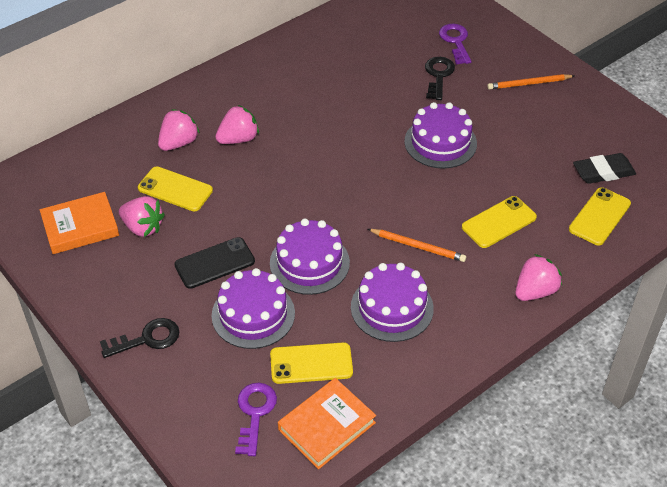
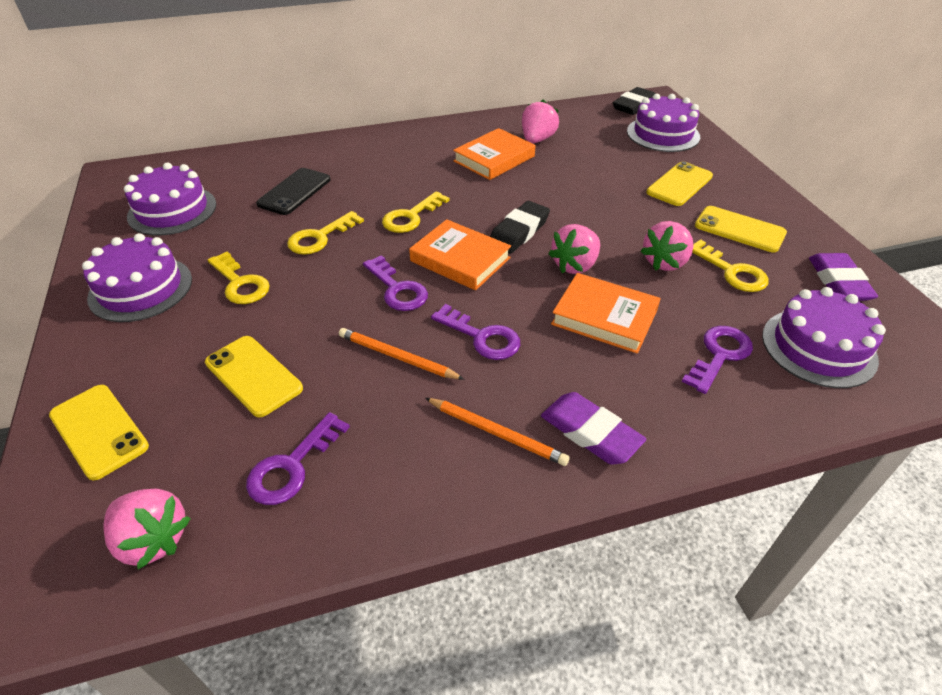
black eraser: [573,153,636,184] = 1 -> [490,201,550,254] [613,87,656,115] = 2
black key: [100,318,179,358] [425,57,455,100] = 2 -> none = 0
orange book: [40,192,119,254] [278,378,376,470] = 2 -> [409,219,511,290] [453,128,535,180] [551,273,661,354] = 3
purple eraser: none = 0 -> [541,392,646,465] [809,253,878,301] = 2
purple key: [235,383,277,456] [439,24,471,65] = 2 -> [246,412,350,505] [363,255,428,311] [431,304,520,360] [682,326,753,394] = 4
yellow key: none = 0 -> [208,251,270,304] [287,211,364,255] [382,191,450,233] [692,240,769,292] = 4

